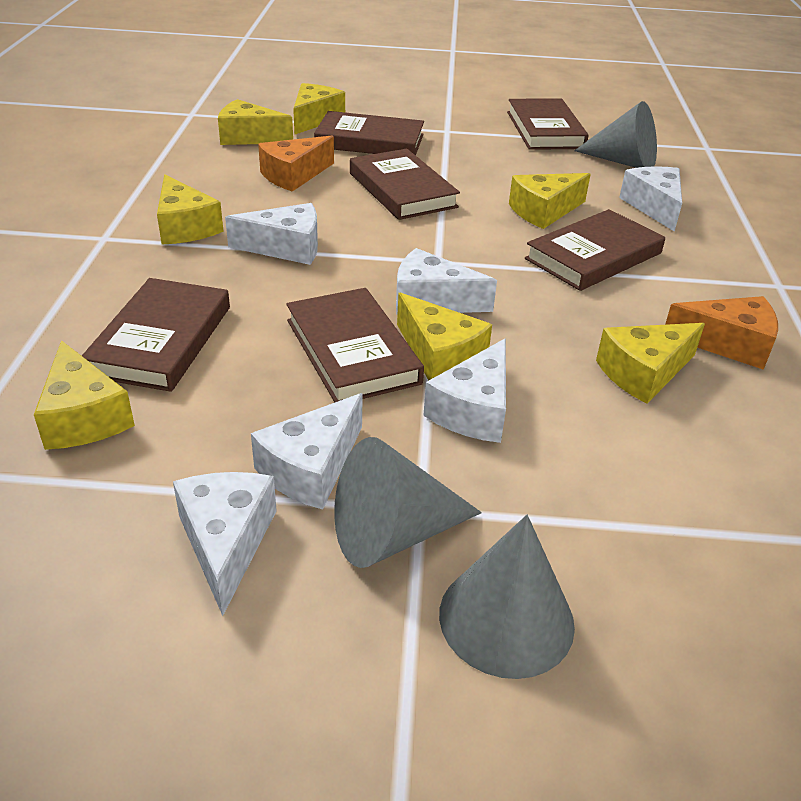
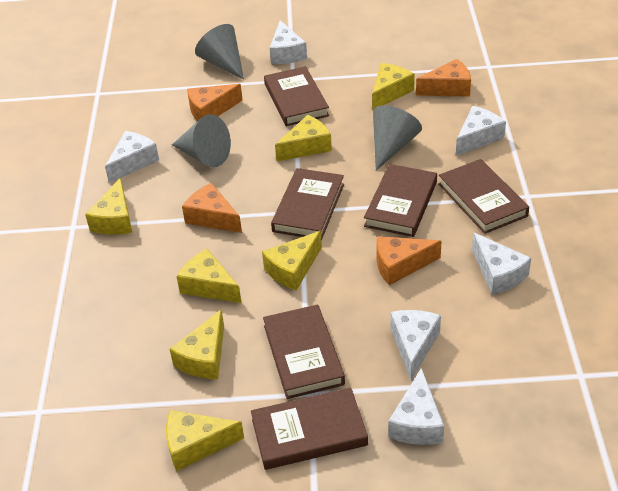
orange cheese: [258,136,334,191] [665,296,778,370] = 2 -> [182,183,242,233] [187,84,243,121] [376,236,442,285] [416,59,471,97] = 4

